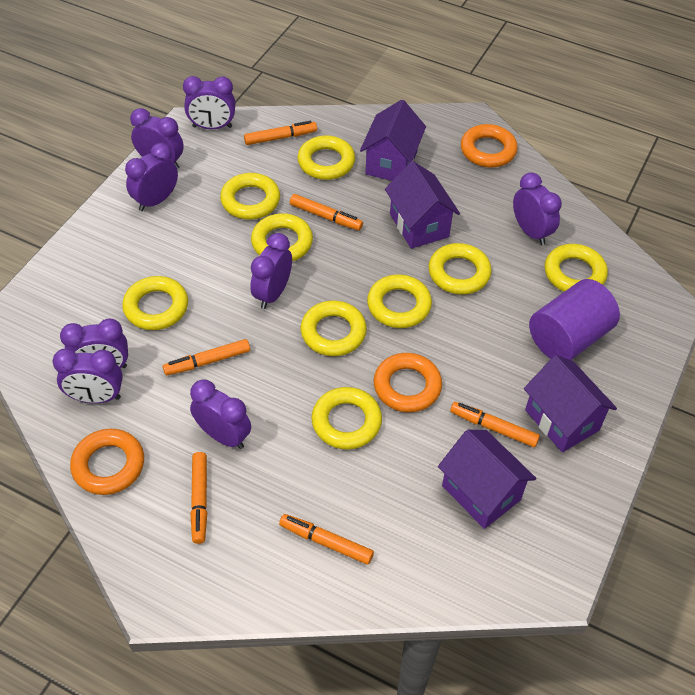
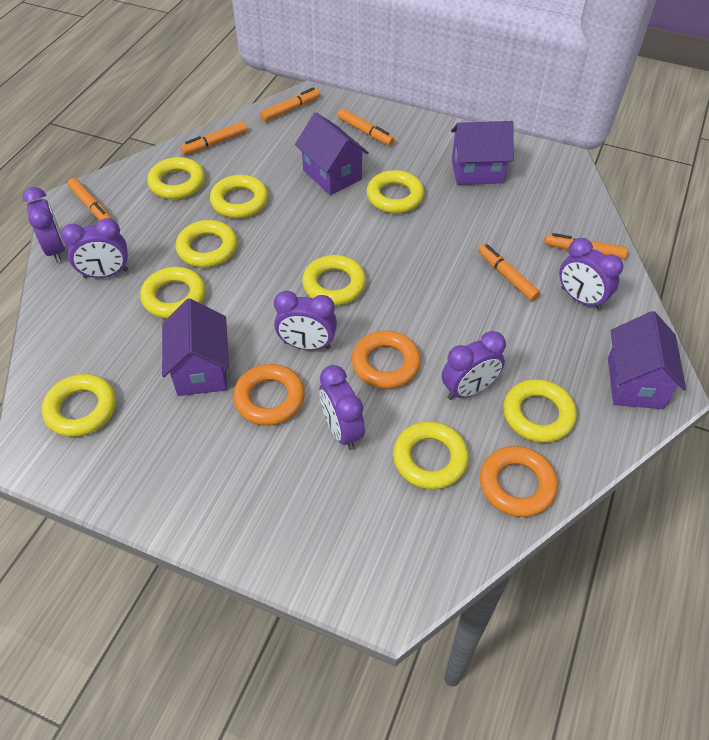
purple clock: [53,348,123,403] [60,319,128,368] [125,143,178,211] [130,108,184,169] [183,76,235,129] [190,379,251,449] [250,233,292,309] [513,172,562,245] = 8 -> [23,187,65,263] [61,218,128,278] [274,291,337,350] [319,365,365,450] [442,331,506,400] [559,238,623,310] = 6
purple cylinder: [529,279,620,360] = 1 -> none = 0

